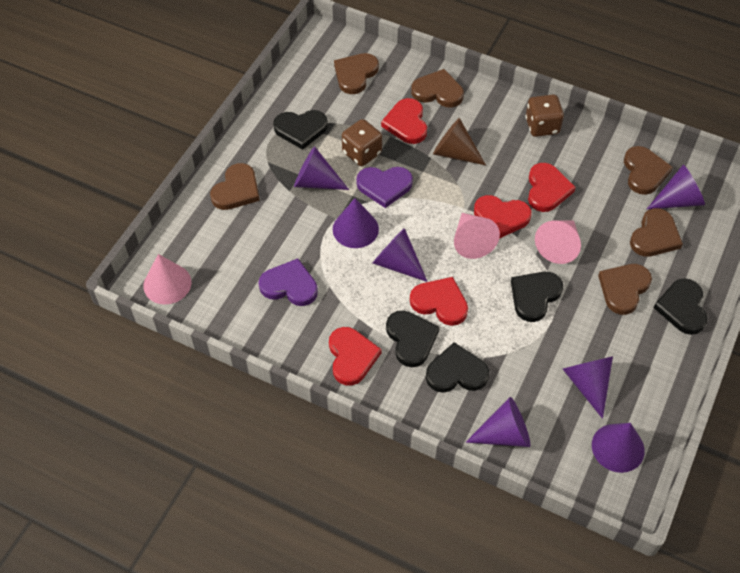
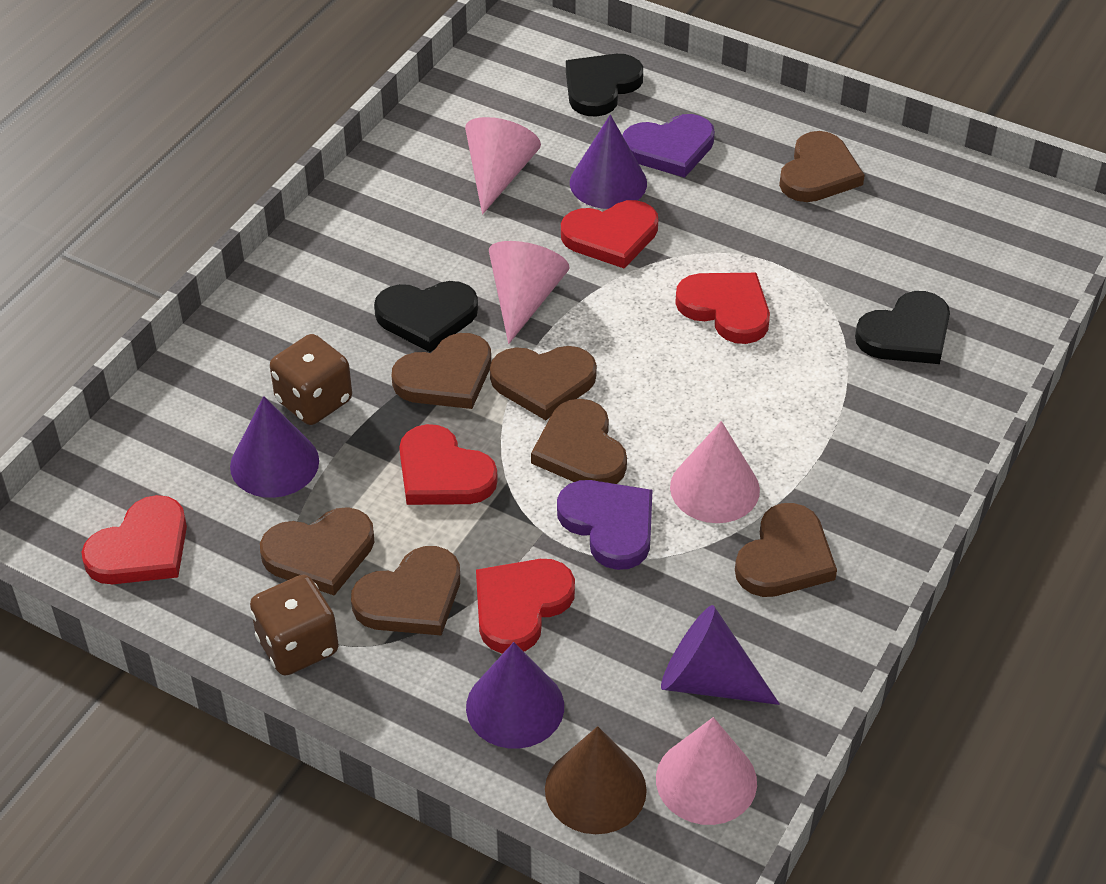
black heart: [273,110,328,150] [386,310,439,367] [426,342,489,393] [511,272,563,322] [654,278,708,335] = 5 -> [374,281,478,352] [566,54,643,117] [855,291,950,364] = 3
brown heart: [210,163,260,210] [334,53,379,94] [411,69,464,107] [598,264,652,315] [624,146,673,195] [630,208,683,257] = 6 -> [260,507,374,595] [351,546,460,636] [392,333,491,409] [490,346,597,420] [531,399,627,484] [735,503,837,597] [779,131,865,202] = 7
pink cone: [143,254,191,304] [454,213,500,259] [535,221,581,264] = 3 -> [465,117,541,214] [489,241,570,344] [656,717,757,825] [670,421,760,523] = 4
purple cone: [294,146,349,190] [333,198,379,248] [373,228,428,282] [466,397,530,447] [563,356,613,419] [592,423,645,473] [647,165,705,209] = 7 -> [230,396,319,498] [466,642,564,749] [570,115,647,209] [661,605,780,705] = 4

